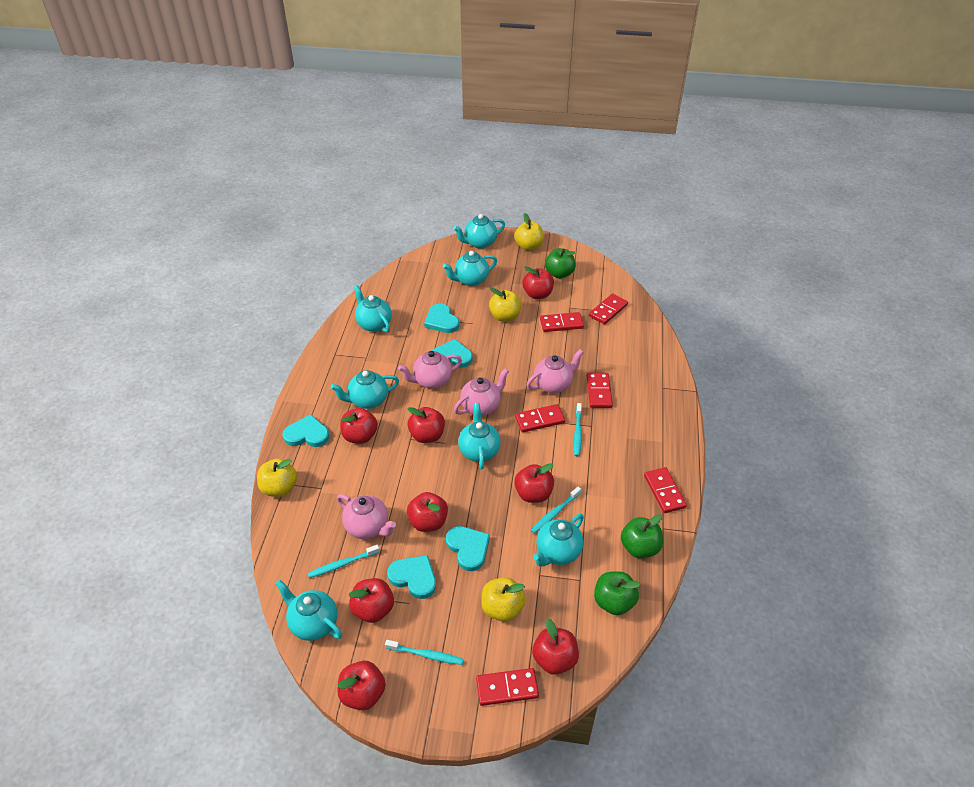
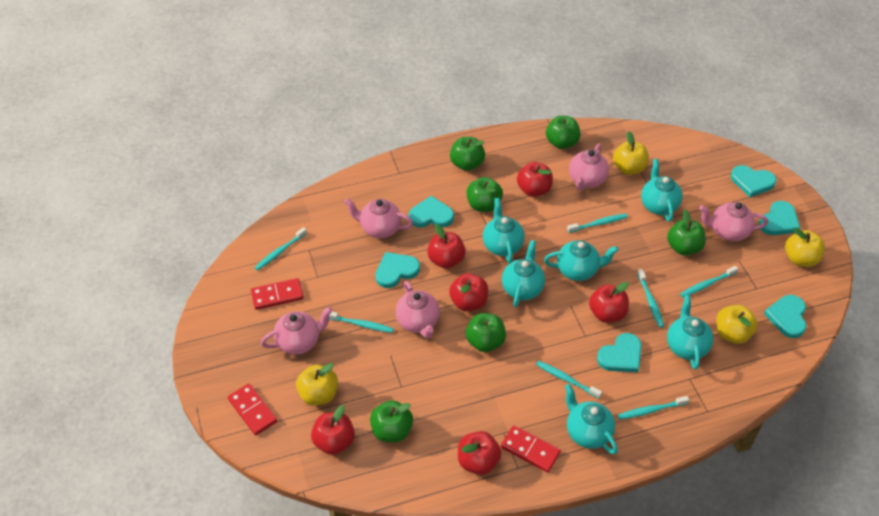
green apple: [545,248,576,279] [594,571,640,615] [621,514,663,558] = 3 -> [370,400,413,443] [450,137,485,171] [466,177,503,212] [466,313,506,352] [546,115,581,149] [667,209,706,255] = 6
pink teapot: [337,494,396,539] [398,351,462,389] [454,368,509,416] [527,349,584,393] = 4 -> [261,307,333,355] [344,198,413,238] [395,281,440,338] [569,144,609,191] [699,202,768,241] = 5
red apple: [338,661,386,710] [340,408,378,444] [348,578,394,623] [407,407,445,443] [407,492,448,532] [514,463,554,503] [523,266,554,299] [532,618,579,675] = 8 -> [311,405,355,455] [427,224,466,269] [449,273,488,311] [458,431,502,475] [517,162,553,197] [589,282,629,323] = 6
red domino: [476,668,539,706] [515,404,565,433] [540,312,584,332] [587,373,613,408] [589,293,628,325] [644,467,687,513] = 6 -> [228,384,277,435] [251,278,304,310] [501,425,561,473] = 3
turquoise heart: [283,414,329,447] [387,555,436,599] [424,304,459,333] [432,339,473,368] [446,526,490,571] = 5 -> [375,252,420,288] [409,196,454,228] [597,333,642,372] [731,165,776,197] [759,201,800,235] [764,295,806,338] = 6
turquoise teapot: [276,580,342,641] [331,370,399,409] [354,285,392,333] [443,251,497,286] [453,214,505,249] [458,403,501,470] [533,514,584,566] = 7 -> [483,198,525,263] [502,240,545,308] [544,240,619,281] [565,384,618,455] [641,159,683,222] [667,295,713,370] = 6
turquoise toothbrush: [308,545,380,578] [385,640,464,665] [531,487,581,534] [574,403,582,456] = 4 -> [254,227,307,271] [329,312,394,333] [536,361,602,399] [567,213,628,233] [618,396,689,420] [637,269,664,328] [680,266,738,298] = 7

